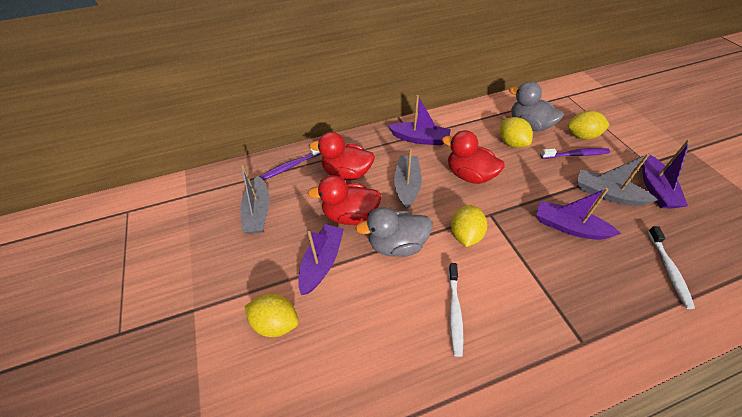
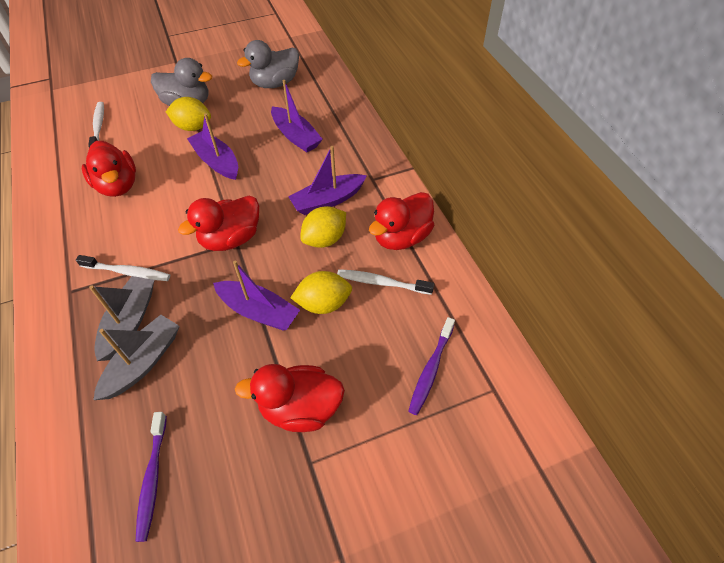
grey boat: [240,165,270,234] [394,149,422,210] [577,154,658,206] = 3 -> [89,276,154,361] [94,315,180,400] = 2
red duck: [307,175,382,225] [309,132,375,181] [442,130,505,184] = 3 -> [82,141,136,197] [178,195,259,251] [235,364,345,432] [369,192,434,250] = 4
white toothbrush: [448,263,463,357] [648,226,695,309] = 2 -> [76,255,170,281] [88,102,104,148] [337,269,434,295] = 3
yellow lemon: [245,294,299,337] [451,205,487,247] [500,117,533,148] [568,111,610,140] = 4 -> [166,97,211,131] [291,271,352,314] [300,206,346,248] = 3

